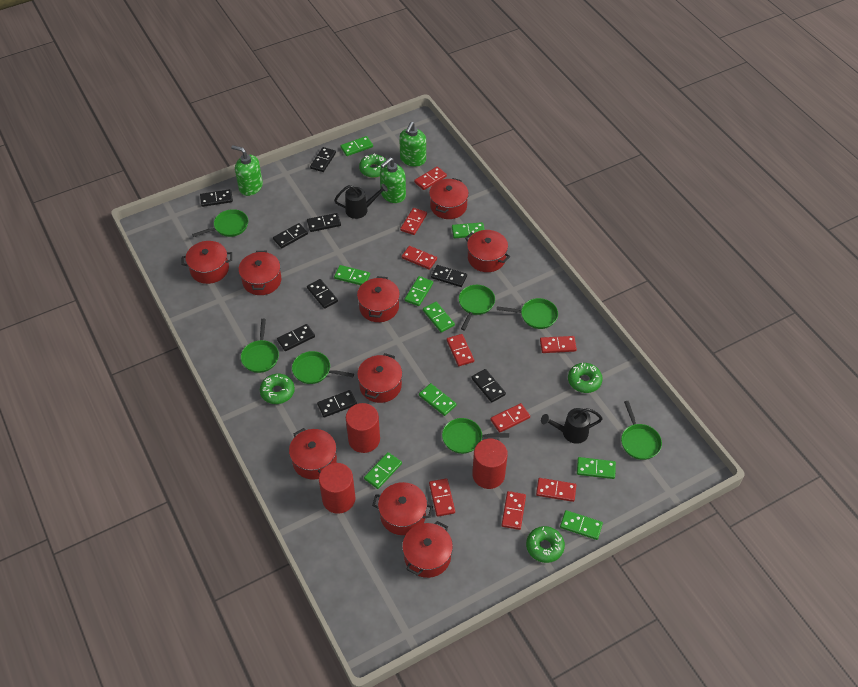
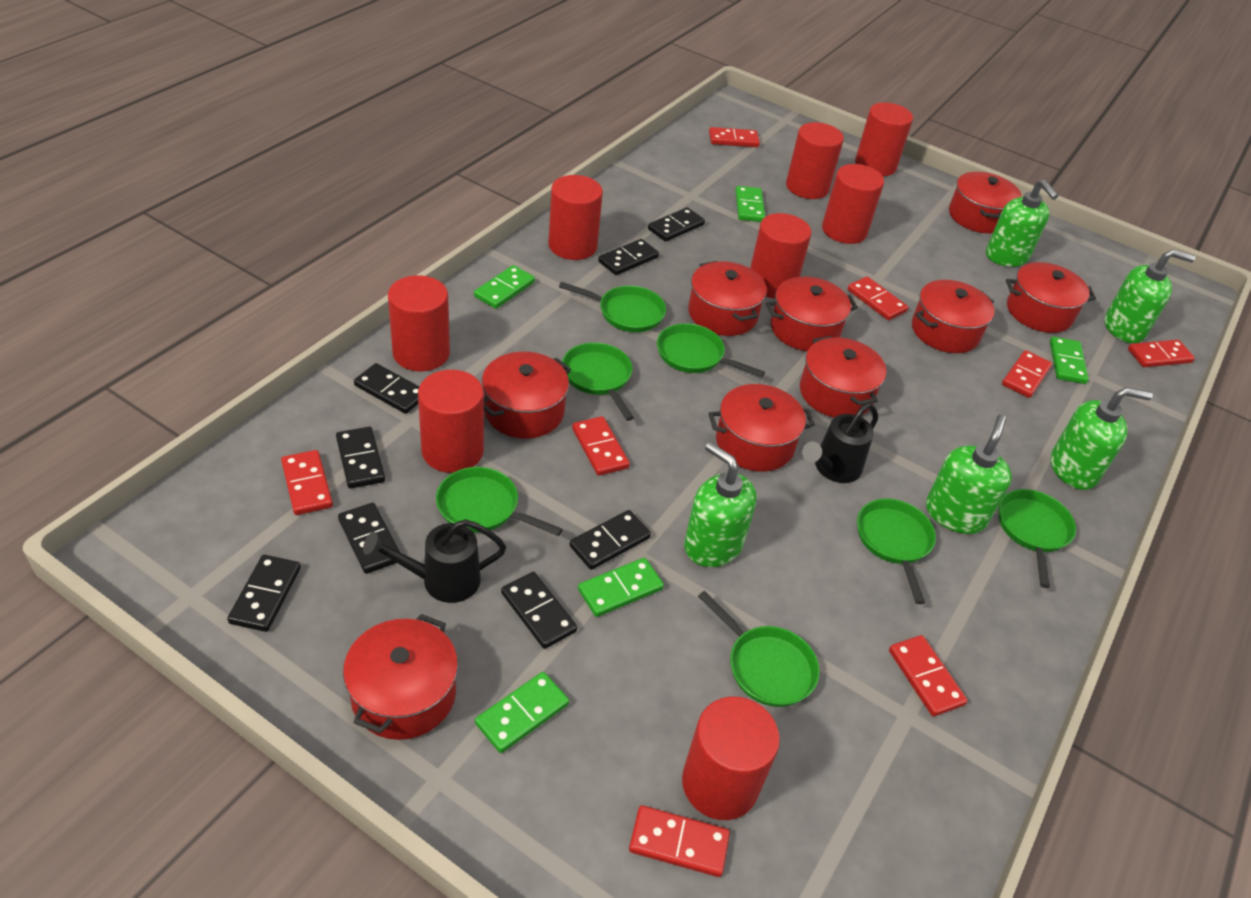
black domino: [200,189,233,207] [273,223,308,248] [277,324,315,351] [307,213,341,232] [307,279,338,309] [310,147,336,172] [317,390,357,418] [431,265,467,287] [471,369,506,403] = 9 -> [227,555,301,632] [336,427,385,489] [338,503,400,574] [354,363,419,414] [501,572,577,649] [570,510,651,570] [598,239,659,275] [648,207,705,242] = 8
green domino: [334,265,370,285] [340,136,373,156] [364,452,402,489] [405,276,433,306] [419,383,456,416] [423,302,455,332] [452,222,485,238] [560,510,603,540] [577,457,616,479] = 9 -> [474,265,535,309] [475,672,569,753] [578,558,664,617] [735,186,765,222] [1050,337,1089,384] = 5
green donut: [260,374,295,404] [359,154,386,178] [526,526,565,563] [568,363,603,393] = 4 -> none = 0
green soap dispenser: [231,145,263,196] [380,157,406,203] [399,122,426,166] = 3 -> [684,442,757,567] [926,414,1012,534] [986,179,1058,267] [1051,387,1153,490] [1104,249,1195,343] = 5
red cylinder: [319,463,355,514] [346,403,380,453] [472,439,508,489] = 3 -> [388,275,450,371] [418,370,484,473] [548,175,603,260] [682,697,780,820] [750,213,811,299] [786,122,844,199] [822,164,884,244] [855,102,913,176] = 8
red domino: [400,208,427,235] [402,246,437,270] [414,166,447,190] [429,478,455,517] [447,334,474,366] [490,403,530,433] [502,491,526,530] [536,478,576,502] [540,336,577,353] = 9 -> [281,450,333,515] [572,416,630,476] [629,805,730,877] [709,127,760,147] [848,277,908,320] [889,635,968,717] [1002,350,1052,398] [1128,340,1195,367] = 8

